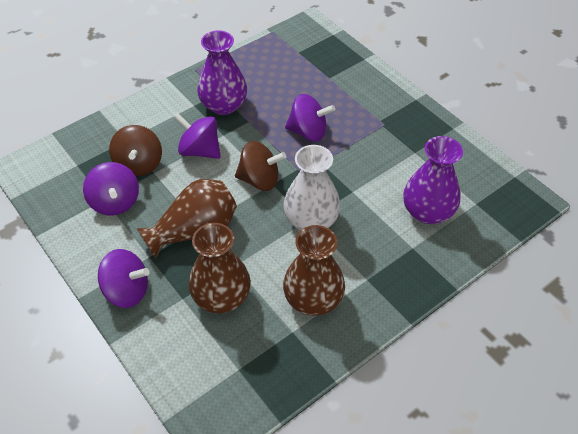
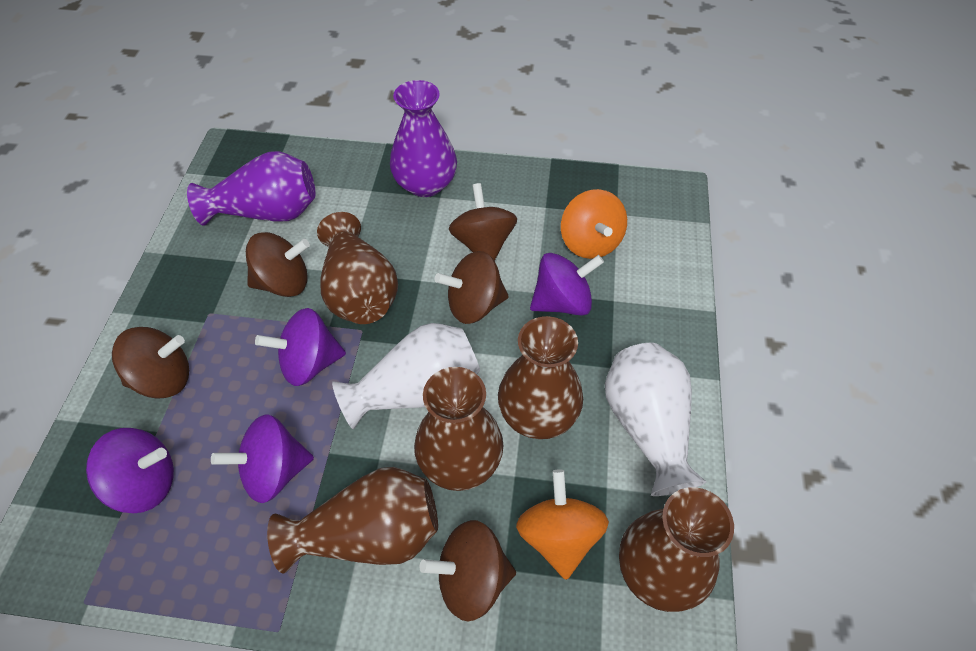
brown spinning top: [109,125,162,176] [235,141,286,191] = 2 -> [112,327,189,399] [246,232,310,297] [420,520,516,621] [435,251,509,324] [449,183,517,261] = 5
brown vase: [137,179,237,259] [188,223,251,313] [283,225,345,316] = 3 -> [267,467,438,573] [317,212,398,324] [414,367,504,491] [498,316,583,439] [619,487,734,612] = 5
orange spinning top: none = 0 -> [516,469,609,580] [561,189,627,259] = 2
white vase: [283,145,341,230] = 1 -> [332,323,480,429] [605,343,706,496] = 2

